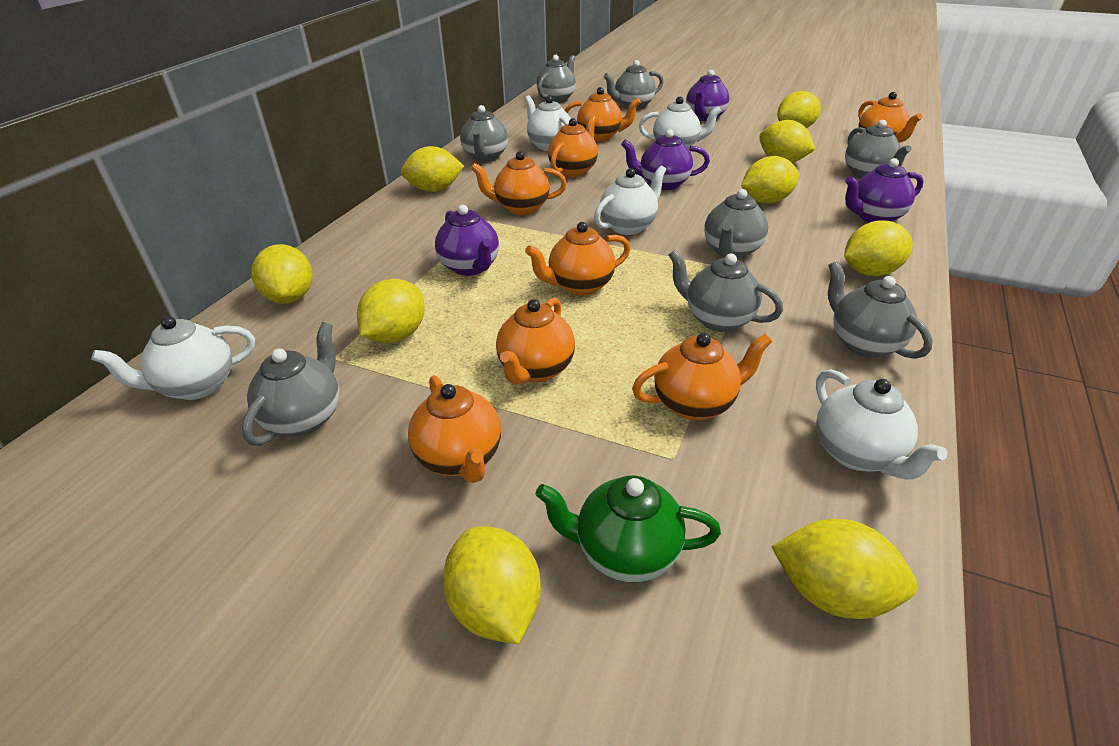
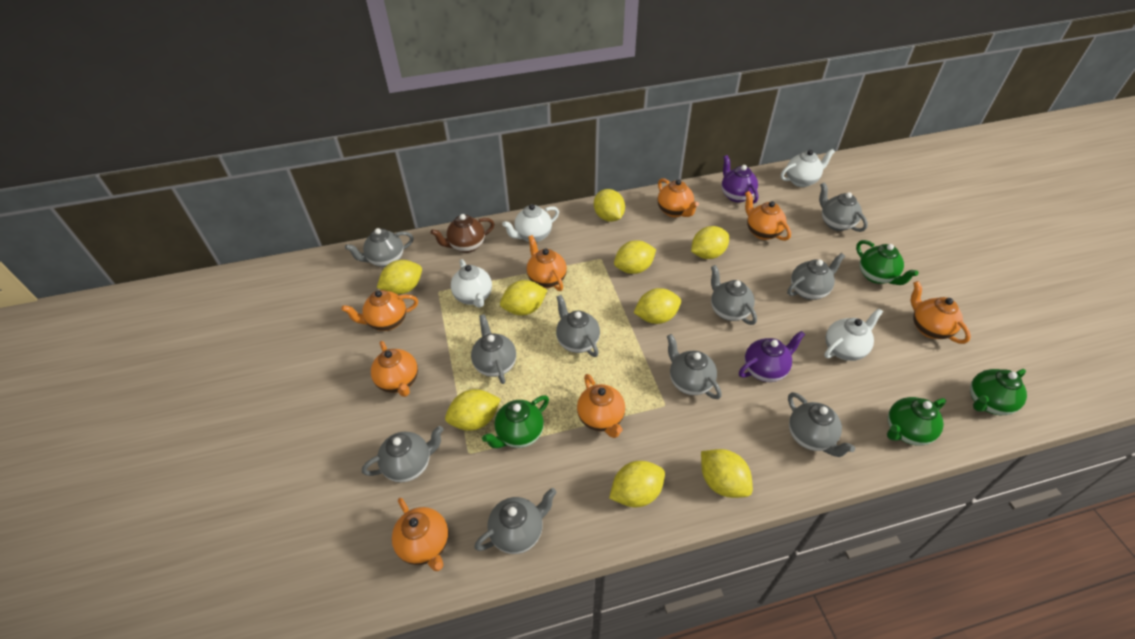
brown teapot: none = 0 -> [431,214,495,253] = 1
green teapot: [535,475,721,583] = 1 -> [482,395,549,448] [856,240,919,285] [887,397,946,446] [970,369,1027,415] = 4
grey teapot: [242,322,339,446] [460,105,508,162] [536,55,576,103] [604,60,664,110] [669,250,783,332] [704,189,768,259] [828,261,933,359] [845,120,912,178] = 8 -> [345,228,414,267] [362,426,444,482] [471,314,516,384] [474,488,557,554] [556,295,600,357] [667,334,722,399] [711,265,757,325] [787,253,845,300] [788,392,855,457] [819,182,868,232] = 10
purple teapot: [435,205,499,276] [621,129,710,190] [686,70,729,121] [845,158,923,223] = 4 -> [722,155,758,204] [739,331,805,382] = 2
white teapot: [91,316,255,400] [525,95,571,151] [594,165,666,235] [639,97,722,148] [816,369,947,479] = 5 -> [451,259,492,308] [502,204,559,242] [781,149,835,187] [824,308,883,361] = 4

